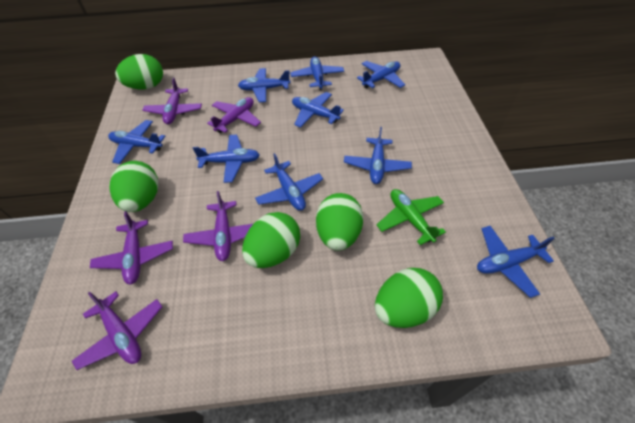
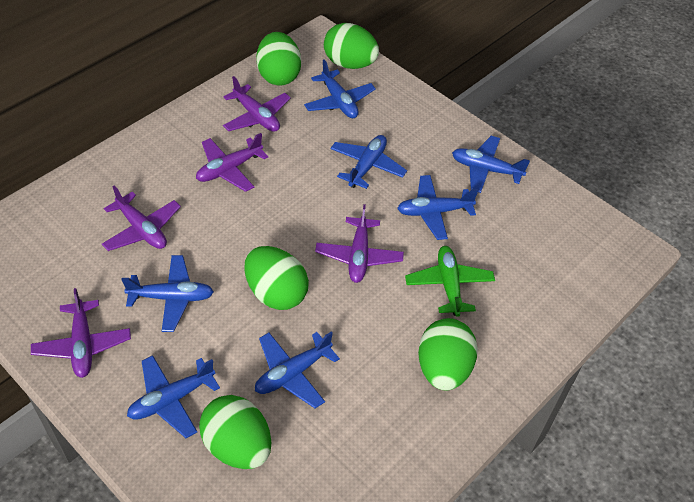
blue plane: [108,120,165,164] [193,135,259,183] [238,68,291,102] [255,153,323,211] [290,56,344,91] [292,92,344,128] [344,127,412,184] [357,61,405,88] [477,226,555,298] = 9 -> [122,255,214,332] [127,355,220,438] [255,332,340,409] [304,59,376,118] [330,135,407,189] [397,175,479,240] [452,136,530,193] = 7

